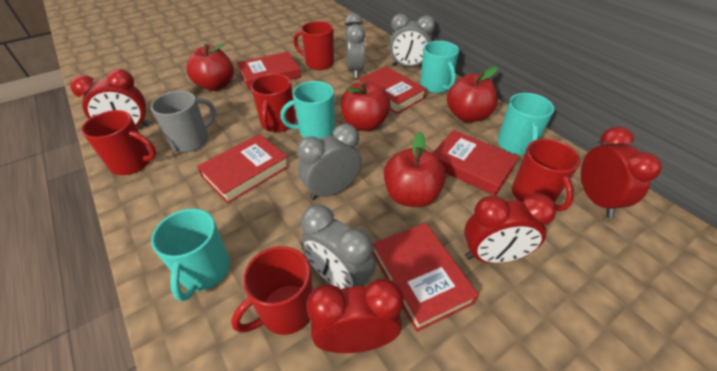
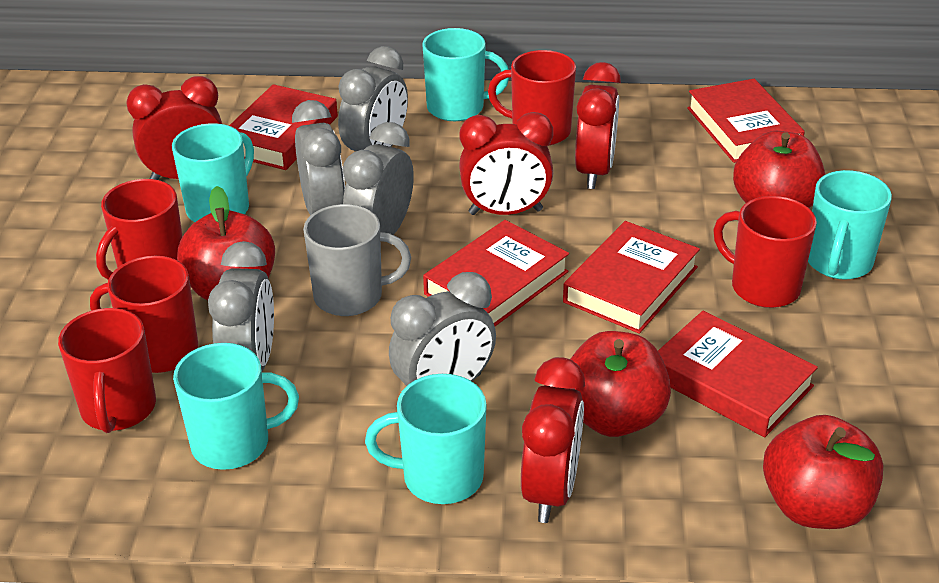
grey clock: [297,124,362,200] [301,205,376,289] [344,13,365,78] [389,14,435,67] = 4 -> [208,241,274,371] [292,100,345,215] [338,46,408,151] [343,122,414,235] [389,272,496,386] = 5
turquoise mug: [151,208,230,301] [280,81,335,139] [420,41,459,93] [498,93,554,155] = 4 -> [172,123,254,222] [173,343,299,470] [365,374,487,504] [422,28,509,121] [808,170,892,279] = 5

